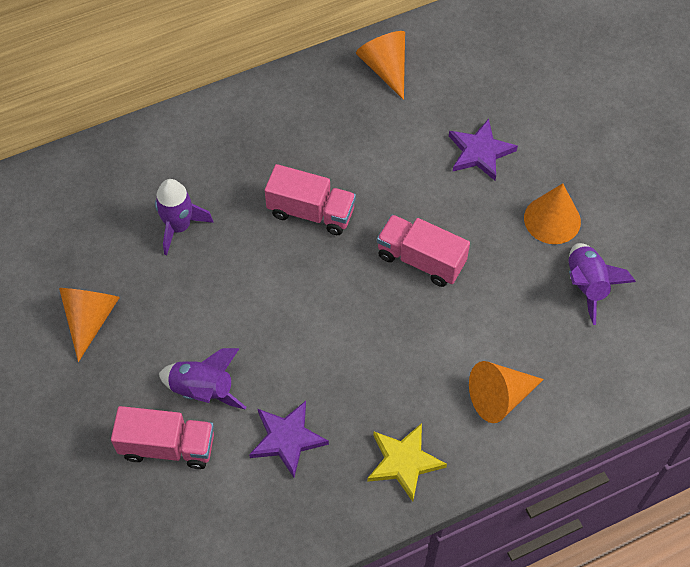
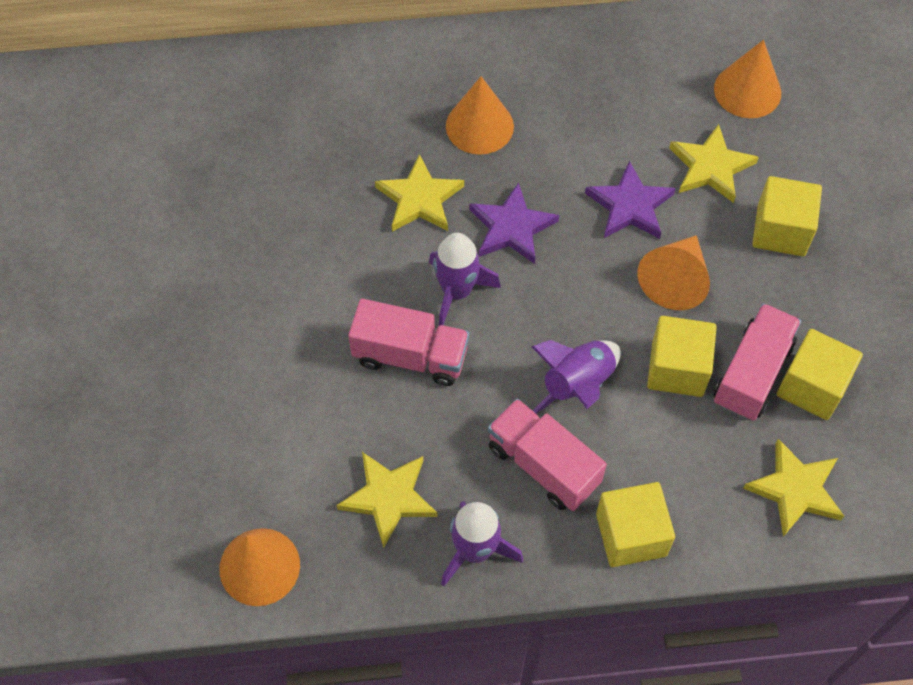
yellow cube: none = 0 -> [596,482,675,567] [647,316,717,397] [752,176,822,256] [777,329,863,420] = 4
yellow star: [367,423,447,502] = 1 -> [336,452,437,548] [375,154,464,232] [669,124,759,203] [743,439,844,537] = 4

